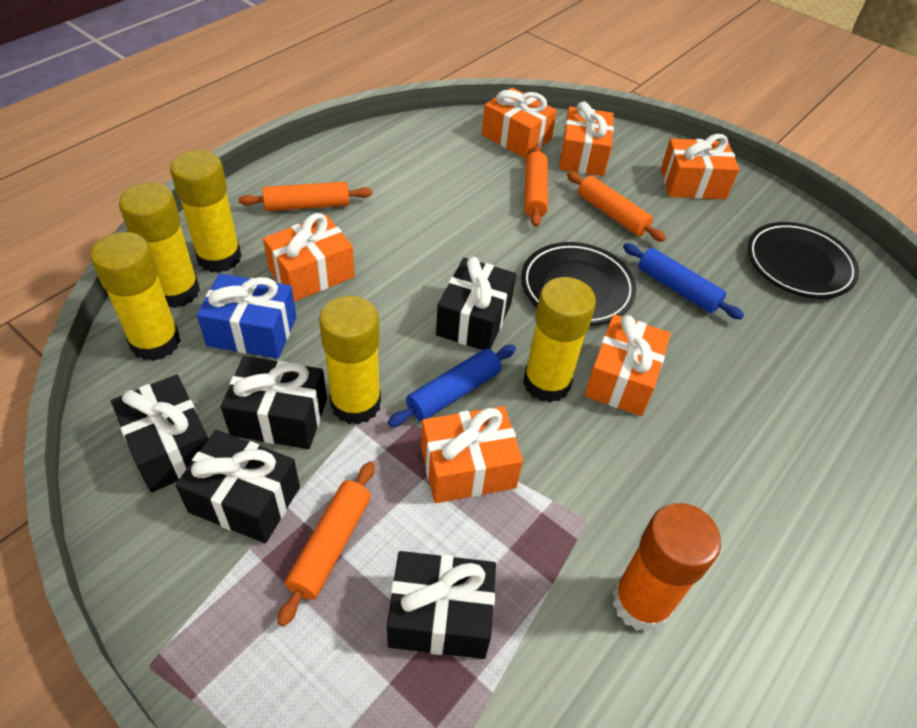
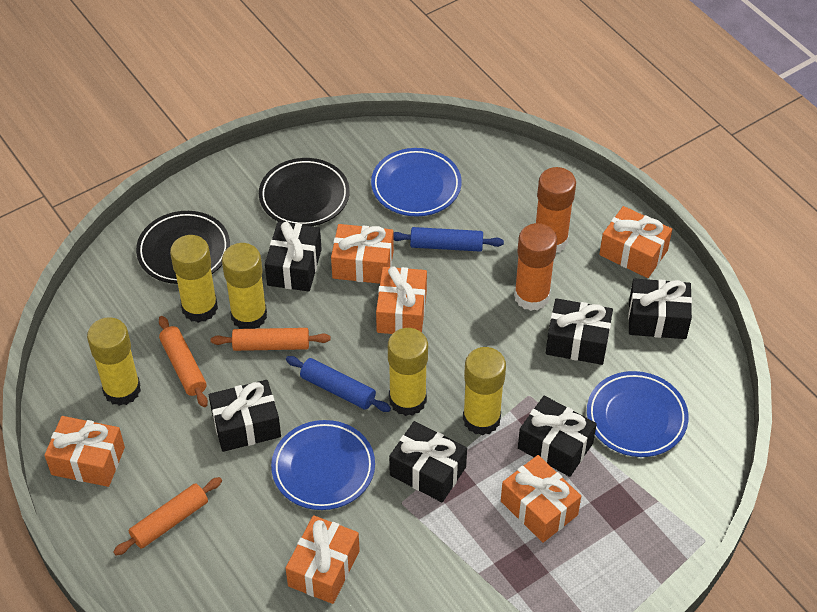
black gift: [111,375,208,492] [175,430,300,543] [221,356,327,449] [387,551,496,659] [436,257,516,350] = 5 -> [209,380,281,452] [265,222,322,292] [389,421,467,502] [518,396,597,477] [546,298,613,365] [628,278,692,339] = 6
blue gift: [197,273,297,359] = 1 -> none = 0
blue plate: none = 0 -> [271,420,375,510] [371,148,462,216] [587,371,689,457] = 3
orange glue stick: [612,503,721,632] = 1 -> [514,223,557,311] [536,167,576,253] = 2
orange rolling pin: [239,182,372,211] [278,461,375,627] [524,145,548,227] [567,172,666,242] = 4 -> [113,477,222,556] [159,316,208,407] [211,328,331,351] = 3

